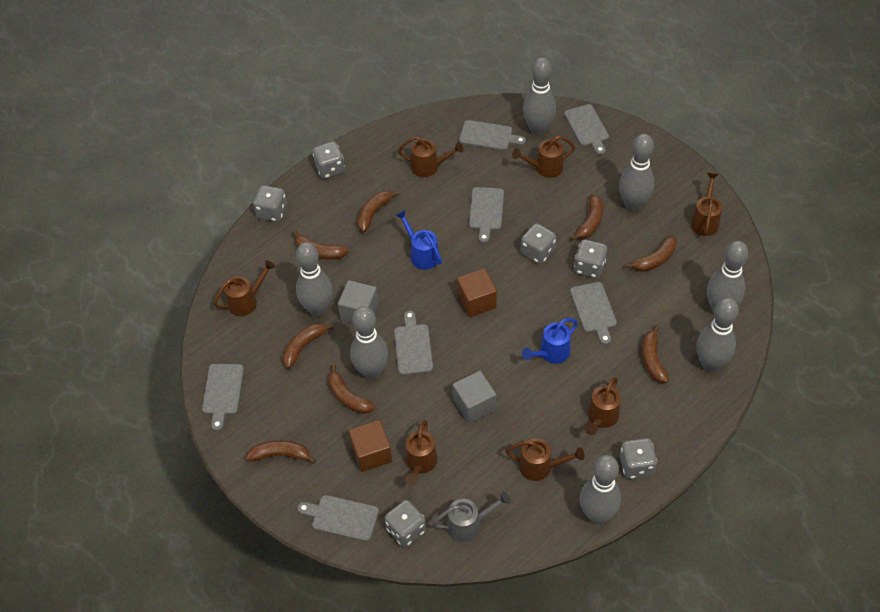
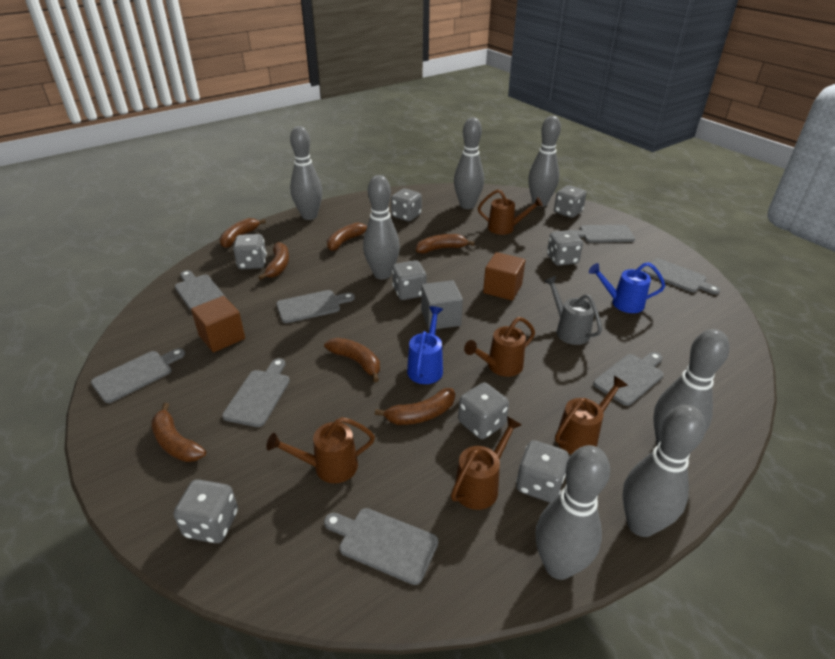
brown banana: [246,440,316,464] [283,323,334,369] [292,230,349,260] [328,364,375,414] [357,190,400,232] [570,194,603,241] [625,235,677,272] [642,325,669,383] = 8 -> [151,403,206,462] [219,218,266,248] [258,242,289,280] [324,338,380,382] [327,223,367,251] [375,388,455,425] [416,234,475,254] = 7
brown watering can: [214,260,275,316] [398,137,463,177] [405,420,437,486] [505,438,585,481] [512,136,575,178] [584,377,620,435] [690,173,722,236] = 7 -> [266,417,375,483] [451,416,522,510] [464,317,535,377] [478,189,543,235] [555,376,628,455] = 5
grey cube: [338,280,379,324] [453,371,496,423] = 2 -> [421,280,463,329] = 1
grey cutting board: [202,364,244,431] [297,495,379,542] [394,311,433,375] [459,120,526,150] [469,187,504,243] [564,104,609,155] [570,282,617,345] = 7 -> [91,348,185,403] [175,270,225,312] [222,358,290,427] [276,290,355,323] [324,508,438,585] [573,225,635,243] [593,352,664,406] [643,258,720,294] = 8
grey dice: [253,185,287,222] [313,141,345,179] [385,500,426,547] [521,223,556,264] [574,240,607,278] [620,438,657,479] = 6 -> [174,479,238,543] [233,234,267,269] [391,189,422,221] [392,260,427,300] [458,382,509,439] [516,440,569,503] [547,230,583,266] [554,185,587,218] = 8

